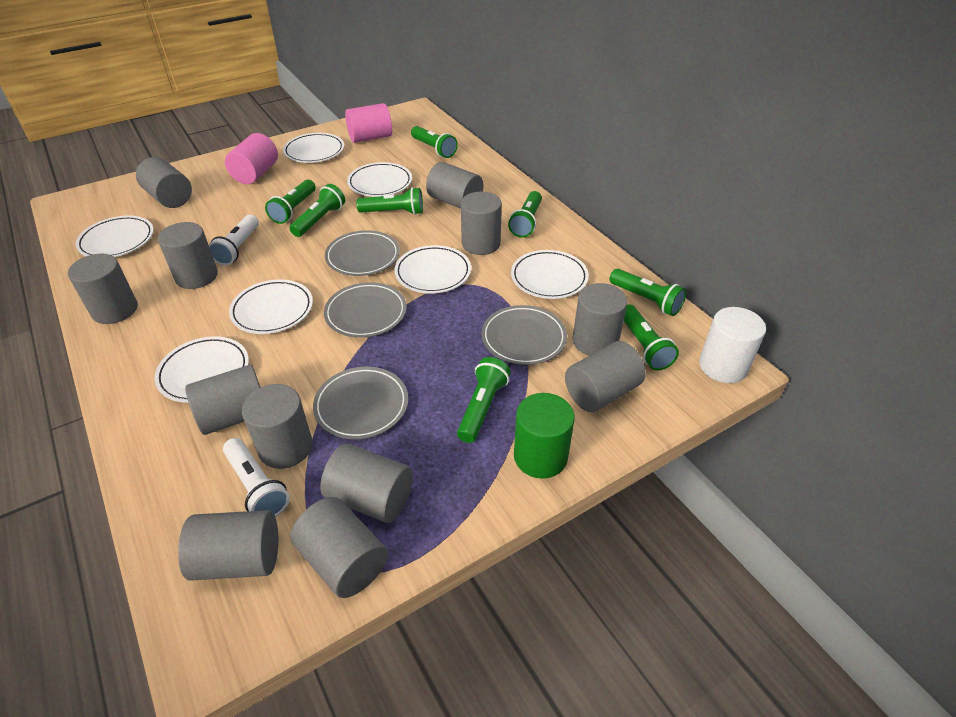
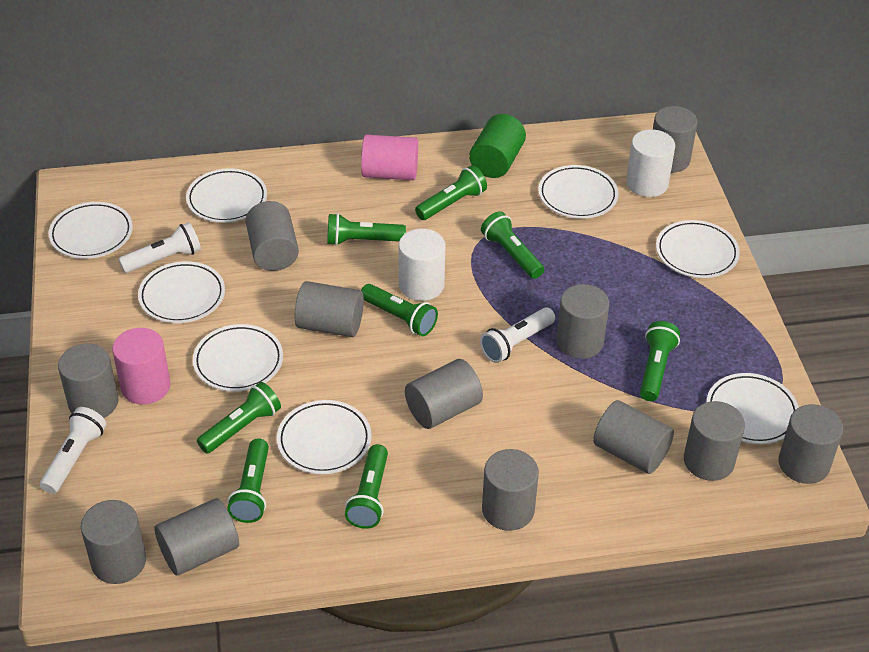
grey plate: [313,367,408,439] [324,282,407,338] [325,230,400,276] [481,305,567,365] = 4 -> none = 0
white cylinder: [699,307,766,383] = 1 -> [399,229,446,301] [626,129,675,197] = 2
white flashlight: [209,215,259,266] [223,438,290,517] = 2 -> [40,407,106,494] [119,222,201,273] [480,307,555,363] = 3
white plate: [75,216,154,257] [154,336,249,403] [229,279,313,334] [283,133,344,163] [347,162,412,197] [394,245,471,294] [511,250,589,299] = 7 -> [48,202,133,259] [138,261,225,323] [186,168,267,223] [193,324,283,392] [277,400,372,474] [538,165,618,219] [656,220,740,278] [706,373,799,444] = 8

